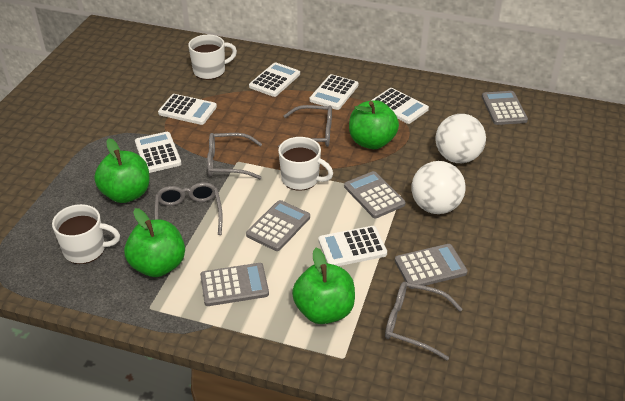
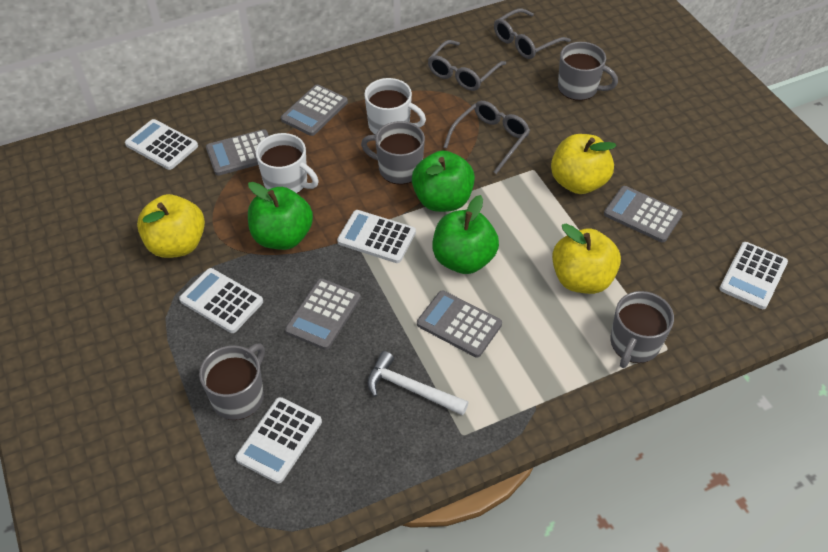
green apple: [94,138,150,203] [124,208,185,277] [292,248,355,324] [349,100,399,149] = 4 -> [248,182,313,250] [412,150,475,212] [432,195,499,274] = 3
grey glasses: [154,182,223,235] [207,133,262,179] [278,105,332,147] [385,282,462,360] = 4 -> [428,40,506,91] [444,101,530,174] [494,9,571,59] = 3
grey mug: none = 0 -> [199,343,265,420] [361,121,425,185] [558,42,618,101] [610,291,674,368] = 4
white ball: [411,161,466,214] [435,114,486,163] = 2 -> none = 0
white calculator: [135,132,182,173] [158,94,217,125] [249,62,300,97] [310,74,359,110] [318,226,387,266] [371,88,429,124] = 6 -> [125,119,198,170] [179,268,263,333] [235,397,322,483] [337,210,416,263] [719,242,788,309] = 5
white hammer: none = 0 -> [367,351,469,416] = 1
white mug: [52,204,120,264] [188,35,237,80] [278,137,333,191] = 3 -> [256,133,319,193] [364,78,426,135] = 2
yellow apple: none = 0 -> [137,194,205,258] [551,134,617,194] [552,224,621,294] = 3

